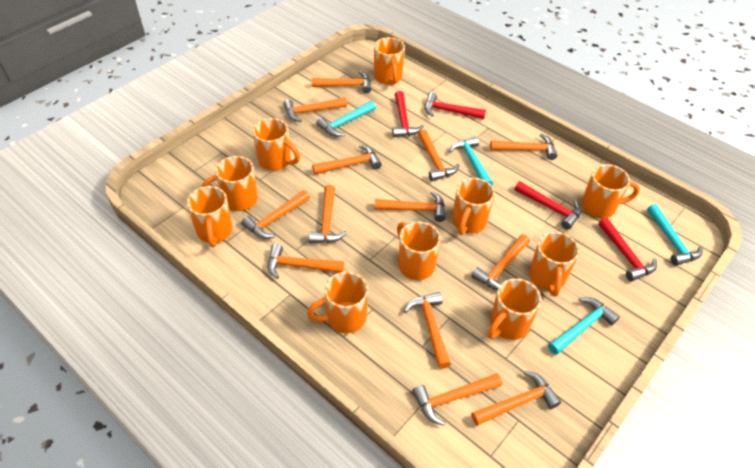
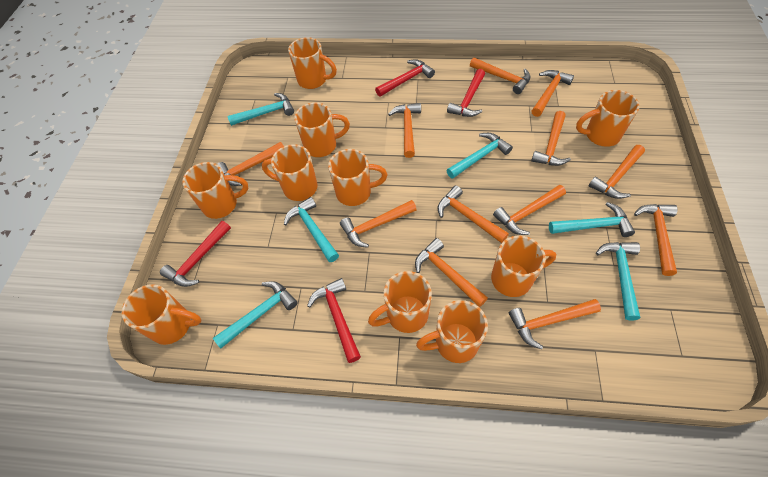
orange hammer: [241,190,310,239] [268,244,344,279] [283,97,347,122] [309,185,347,243] [312,71,371,93] [312,145,382,174] [375,191,446,222] [404,292,451,369] [412,373,502,426] [418,130,460,181] [471,234,530,290] [471,371,561,426] [490,134,557,160] = 13 -> [217,142,284,186] [340,200,417,248] [388,103,421,158] [415,238,488,307] [438,185,509,243] [470,57,530,94] [493,185,566,235] [509,299,601,349] [531,111,571,166] [532,70,574,117] [589,145,645,199] [634,204,678,276] = 12
turquoise hammer: [316,101,376,137] [449,136,493,185] [548,297,620,355] [647,204,703,266] = 4 -> [213,281,298,348] [227,93,294,126] [284,197,339,262] [446,133,513,179] [549,202,635,237] [596,242,640,321] = 6

